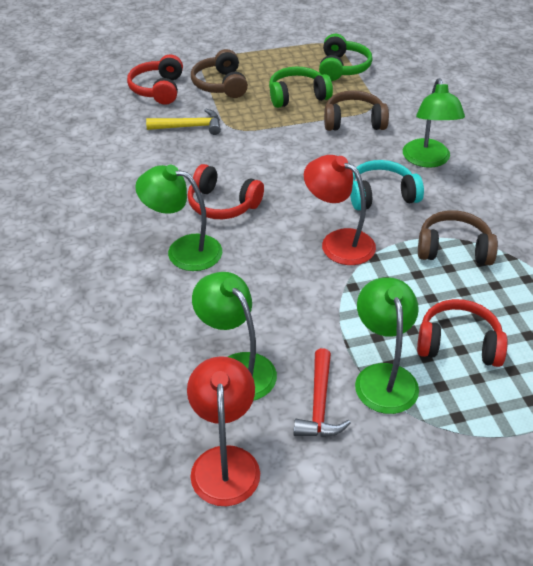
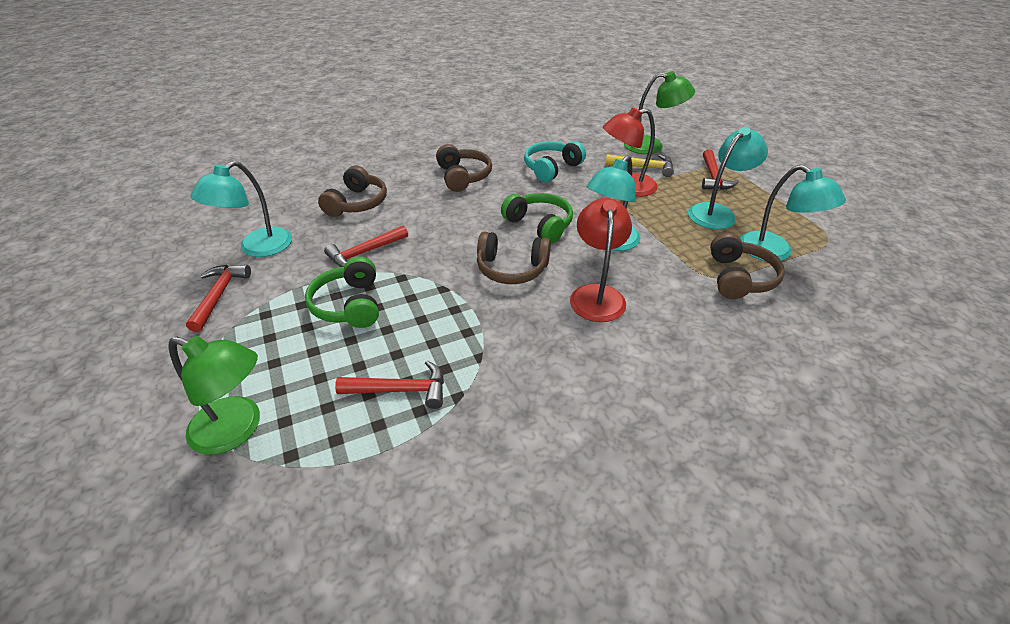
brown headphones: [191,49,248,98] [324,90,389,131] [418,210,498,265] = 3 -> [318,166,387,217] [436,144,492,192] [477,231,551,284] [710,233,785,299] = 4
green lamp: [135,165,222,271] [192,272,277,401] [355,278,419,414] [403,78,465,168] = 4 -> [168,336,260,455] [624,71,695,154] = 2
red hammer: [294,348,351,437] = 1 -> [186,265,251,332] [324,225,408,267] [335,360,444,409] [702,149,739,190] = 4
red headphones: [127,54,183,105] [188,164,264,219] [417,299,508,367] = 3 -> none = 0
turquoise lamp: none = 0 -> [191,161,292,257] [586,155,641,251] [688,127,768,229] [740,165,846,261] = 4

